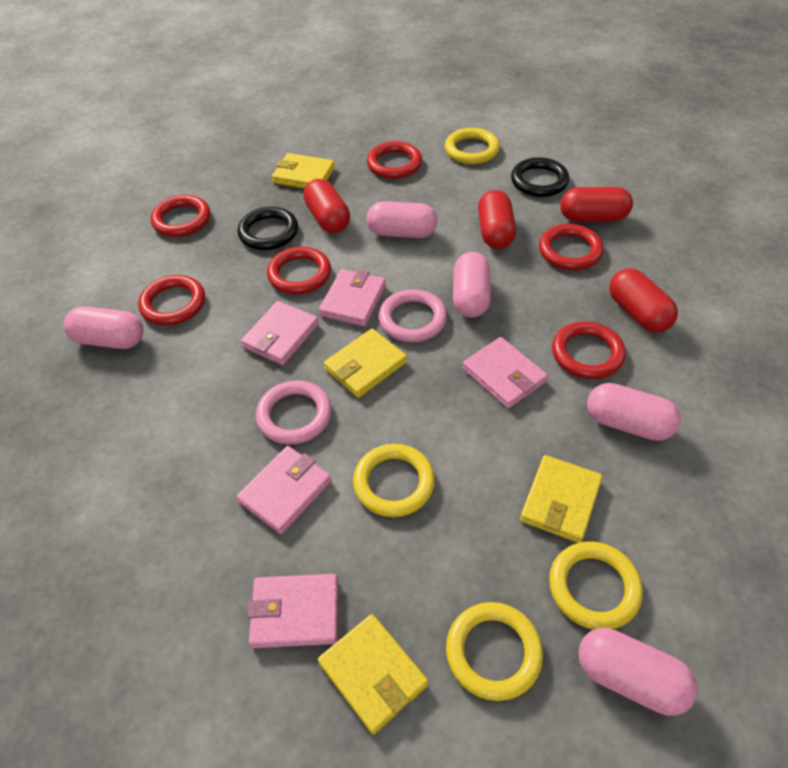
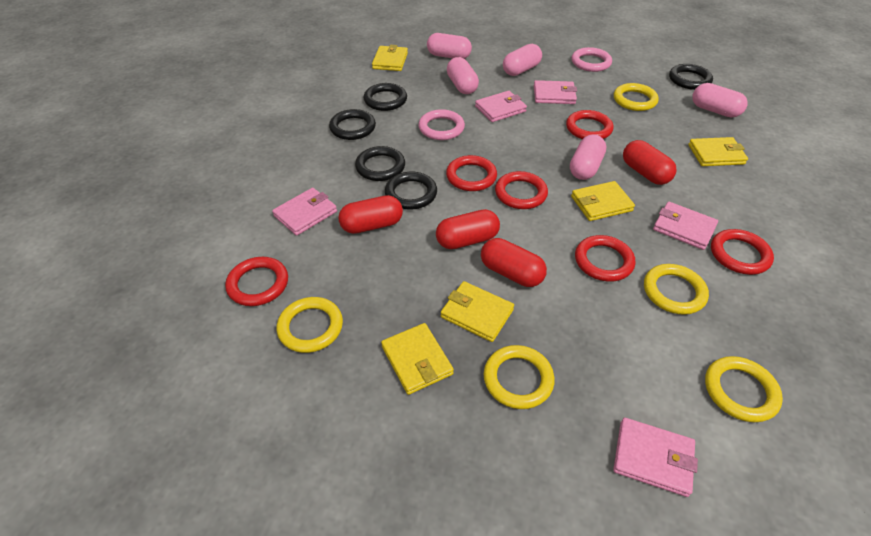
black ring: [237,207,298,250] [511,157,569,197] = 2 -> [329,109,376,140] [355,146,405,181] [364,83,407,111] [385,172,437,210] [669,64,713,90] = 5
yellow ring: [353,444,435,517] [445,128,500,164] [446,602,543,701] [549,541,643,630] = 4 -> [277,297,343,353] [484,345,555,409] [614,83,659,111] [644,264,709,315] [705,356,783,422] = 5
yellow wallet: [272,153,335,189] [318,614,428,734] [323,329,407,398] [520,455,603,543] = 4 -> [372,45,408,71] [381,323,454,395] [441,281,514,342] [571,181,635,221] [688,137,748,166] = 5

